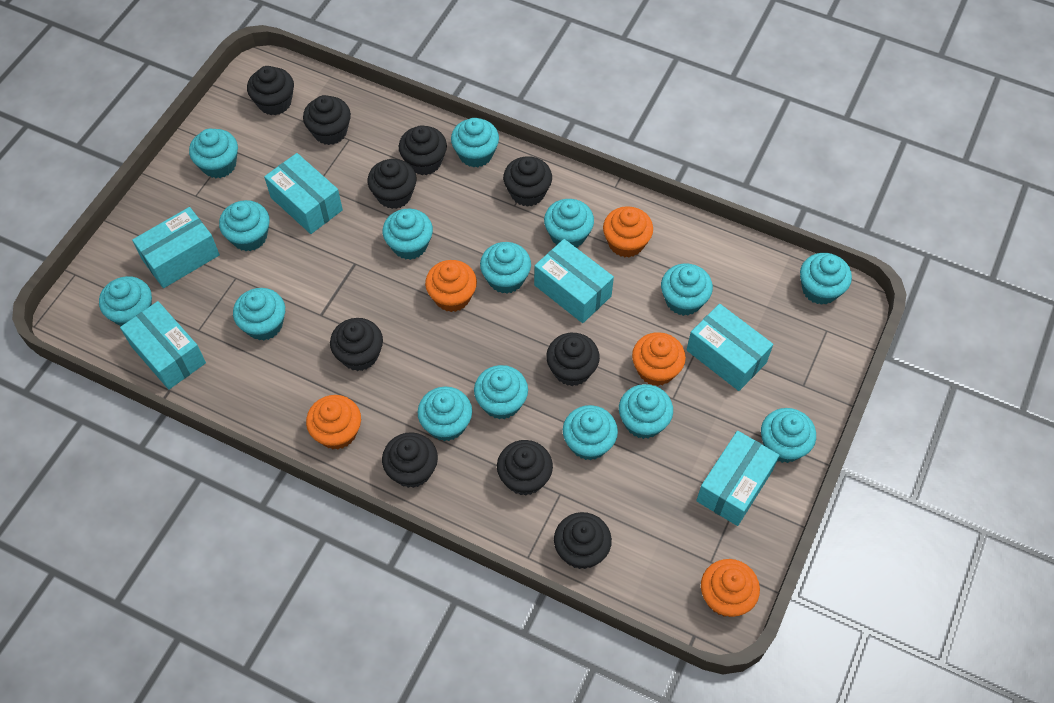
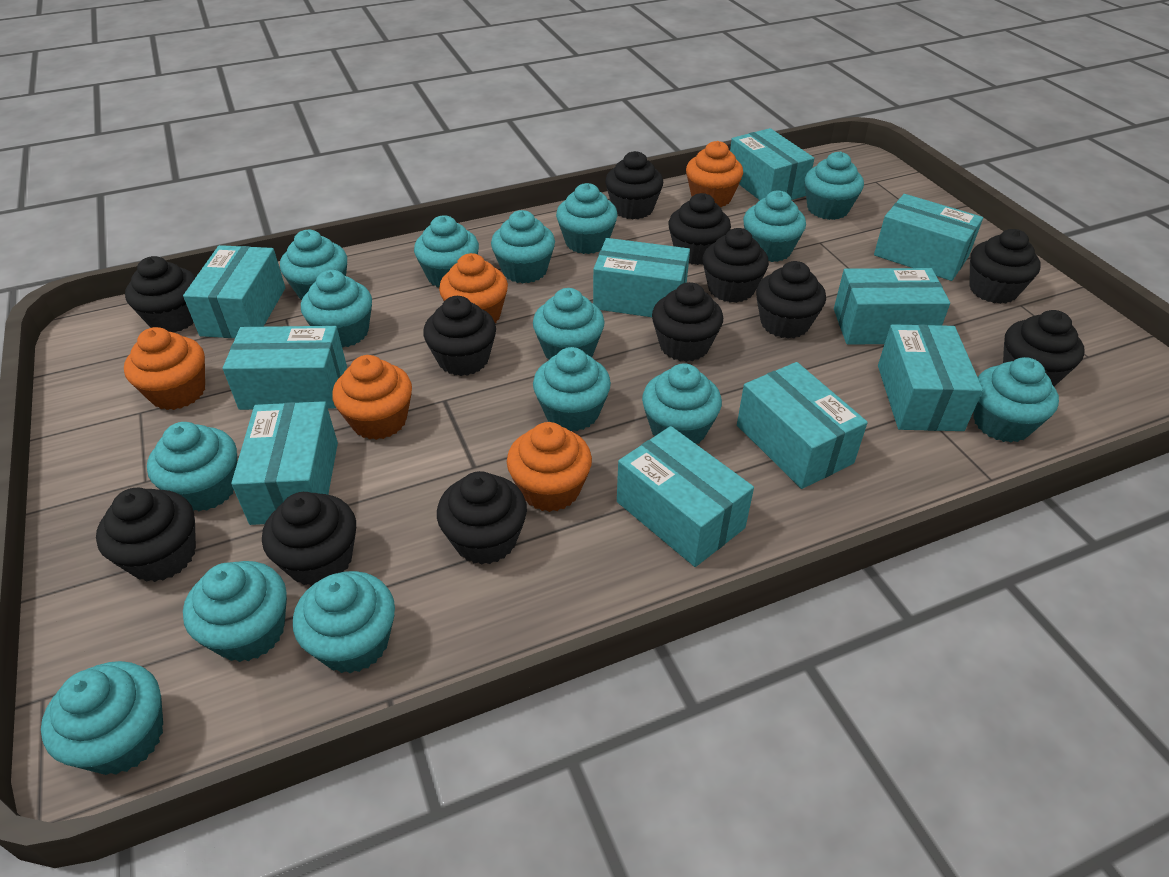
black cupcake: [247,66,294,115] [303,95,351,145] [330,318,383,371] [367,159,417,209] [382,432,438,488] [399,125,447,175] [497,440,553,496] [503,156,552,207] [546,333,600,386] [554,512,612,569] = 10 -> [96,488,196,582] [125,256,196,333] [262,492,356,586] [423,296,496,376] [437,471,527,565] [605,151,663,219] [652,282,723,362] [668,193,731,265] [703,228,769,303] [756,261,826,339] [969,229,1041,304] [1003,310,1085,386] = 12
turquoise box: [120,301,206,390] [132,207,220,288] [264,153,343,234] [534,239,614,323] [687,304,773,391] [696,431,780,526] = 6 -> [183,245,285,338] [223,326,347,410] [231,401,338,525] [593,238,690,317] [617,426,754,567] [730,128,814,200] [737,362,868,489] [834,268,950,345] [874,194,983,281] [878,324,983,431] = 10

